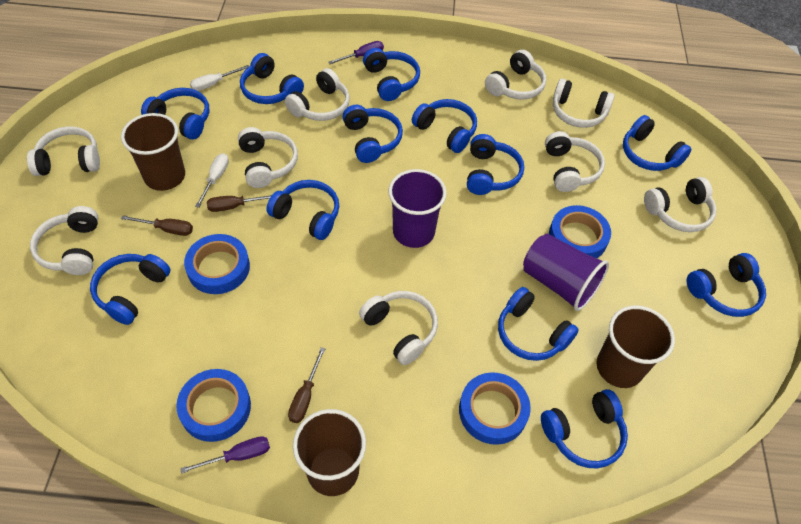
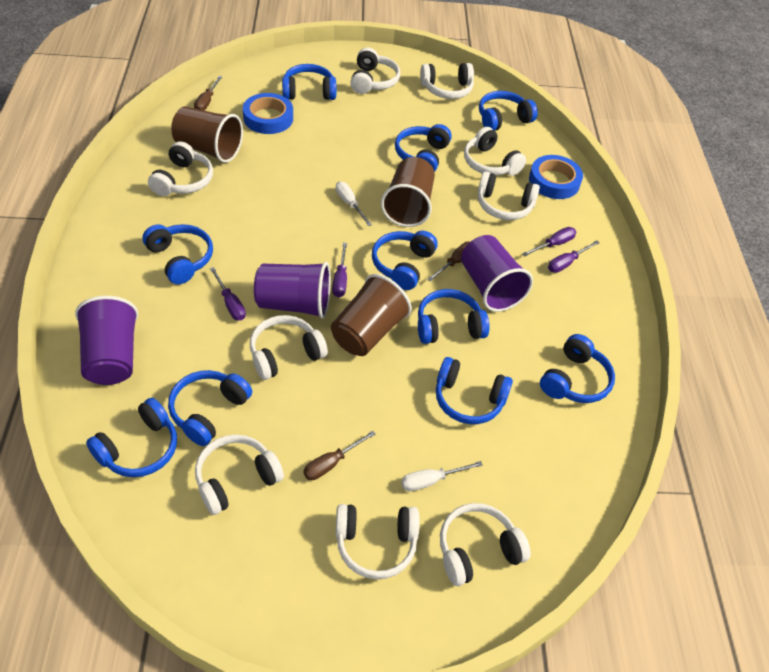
blue headphones: [90,254,171,325] [141,88,210,140] [240,53,304,104] [266,180,339,240] [343,105,403,163] [363,48,420,101] [412,99,477,153] [467,134,524,195] [498,287,579,361] [541,389,628,469] [623,115,692,171] [686,253,766,317] = 12 -> [86,398,177,477] [143,224,213,284] [168,370,252,446] [282,64,336,100] [372,231,438,290] [395,124,452,172] [418,289,490,344] [436,357,513,424] [479,91,538,130] [540,334,615,403] = 10
blue tape: [176,369,251,442] [184,234,250,294] [459,372,531,445] [549,205,611,258] = 4 -> [243,93,293,134] [529,155,583,199] = 2
purple cup: [388,169,447,248] [523,233,609,311] = 2 -> [75,296,138,385] [254,262,331,319] [461,235,533,312] = 3
purple screwdriver: [180,436,270,474] [328,41,384,64] = 2 -> [210,267,246,321] [332,243,347,297] [522,227,576,256] [548,240,599,273] = 4

